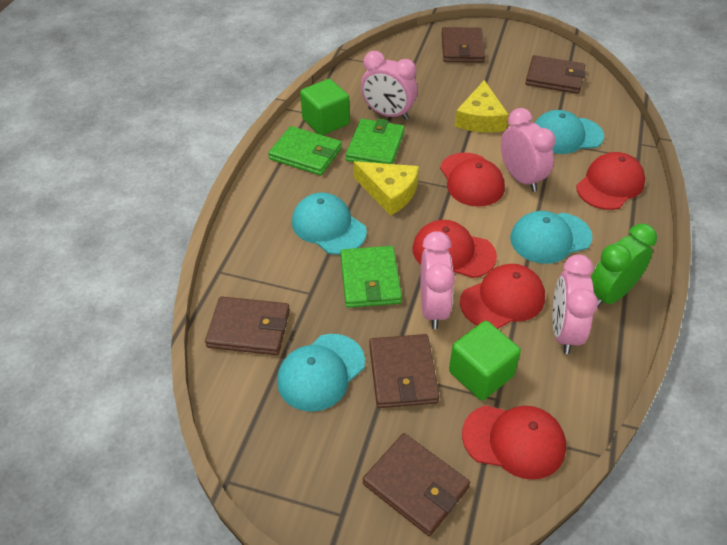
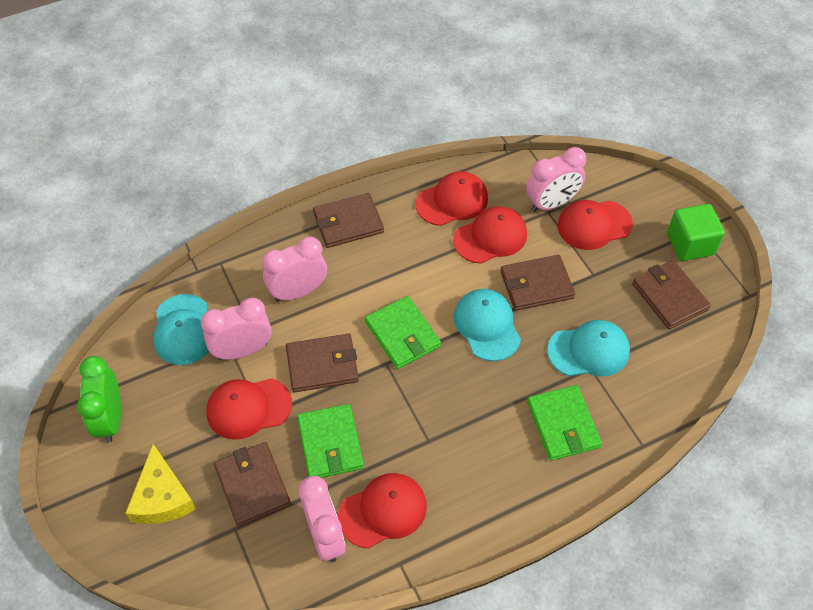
green cube: [300,79,350,135] [449,321,521,400] = 2 -> [667,204,725,261] = 1
turquoise cap: [277,334,365,412] [292,193,367,255] [510,211,593,264] [535,110,604,154] = 4 -> [153,294,209,365] [454,289,521,361] [547,320,630,376] = 3
yellow cheese: [354,161,419,216] [455,80,509,133] = 2 -> [126,444,196,524] = 1

